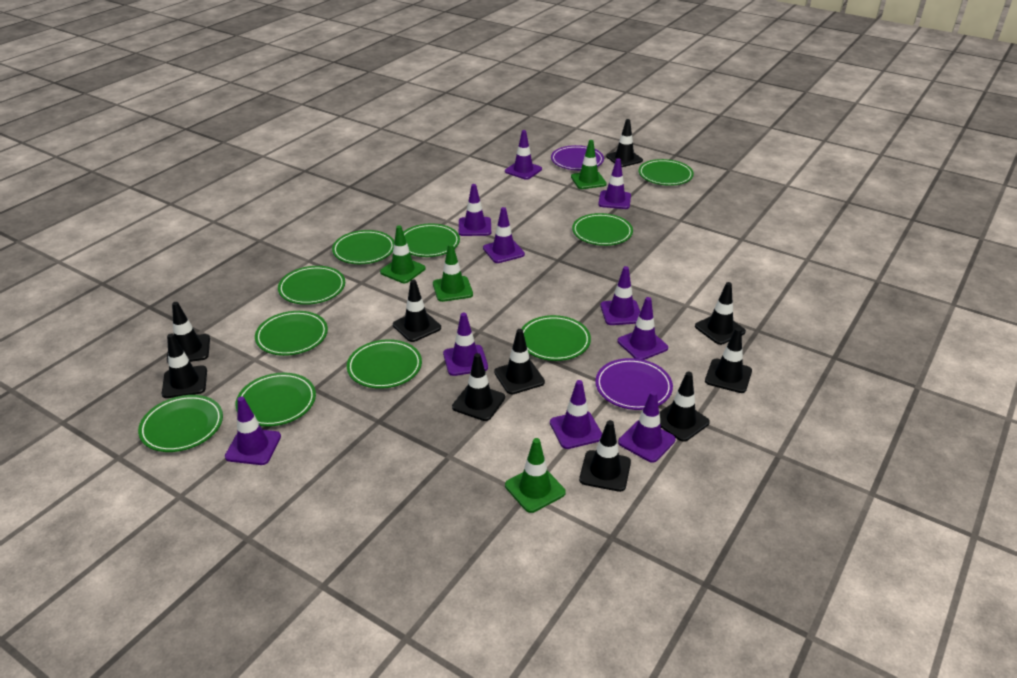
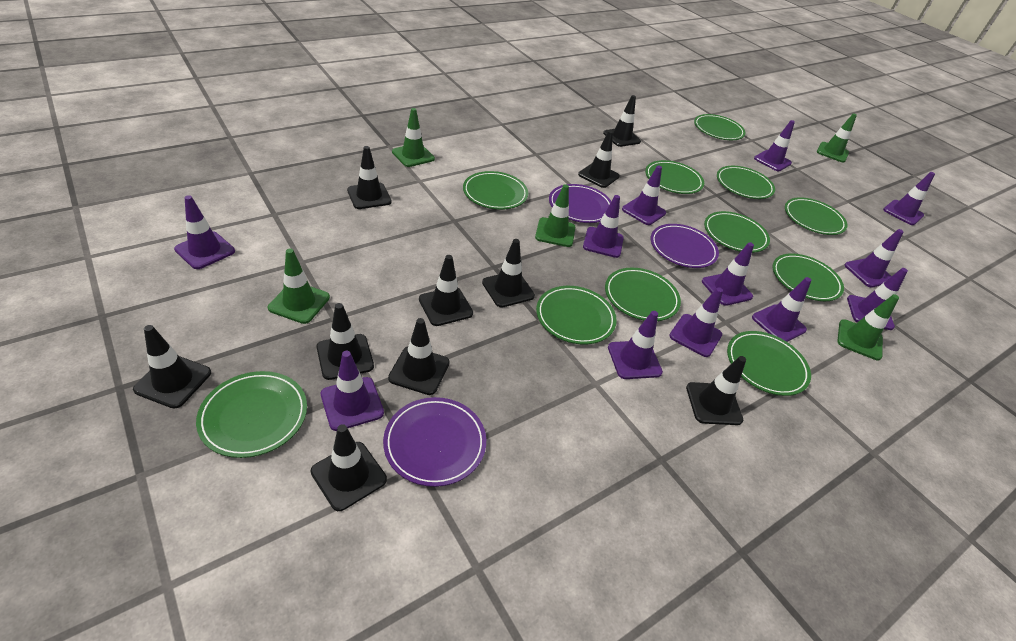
green plate: [138,395,223,452] [235,372,316,427] [255,311,328,356] [278,266,345,305] [332,230,395,264] [347,339,422,389] [403,223,460,257] [521,315,591,361] [572,213,633,246] [639,159,694,186] = 10 -> [196,371,307,458] [463,171,528,210] [536,286,617,344] [605,268,681,321] [645,160,704,194] [694,114,746,140] [704,211,770,253] [717,166,775,199] [727,331,811,396] [772,253,844,301] [785,197,848,235] = 11
green traffic cone: [380,225,426,283] [433,244,473,302] [505,438,566,513] [571,140,607,189] = 4 -> [268,248,330,324] [392,108,435,167] [535,184,575,247] [817,113,857,162] [838,294,899,360] = 5
purple plate: [551,145,604,170] [595,358,673,410] = 2 -> [383,397,486,487] [549,184,611,223] [651,224,719,268] = 3
purple traffic cone: [225,396,281,465] [443,313,488,376] [459,184,491,236] [483,207,525,263] [505,130,542,180] [550,380,602,449] [598,158,631,209] [600,266,640,325] [618,297,668,360] [618,391,676,463] = 10 -> [174,195,235,269] [321,351,384,431] [583,195,624,258] [608,311,663,379] [622,166,666,225] [669,287,723,357] [702,242,754,306] [752,277,812,342] [754,120,795,171] [845,229,904,288] [847,268,908,330] [883,172,935,225] = 12

